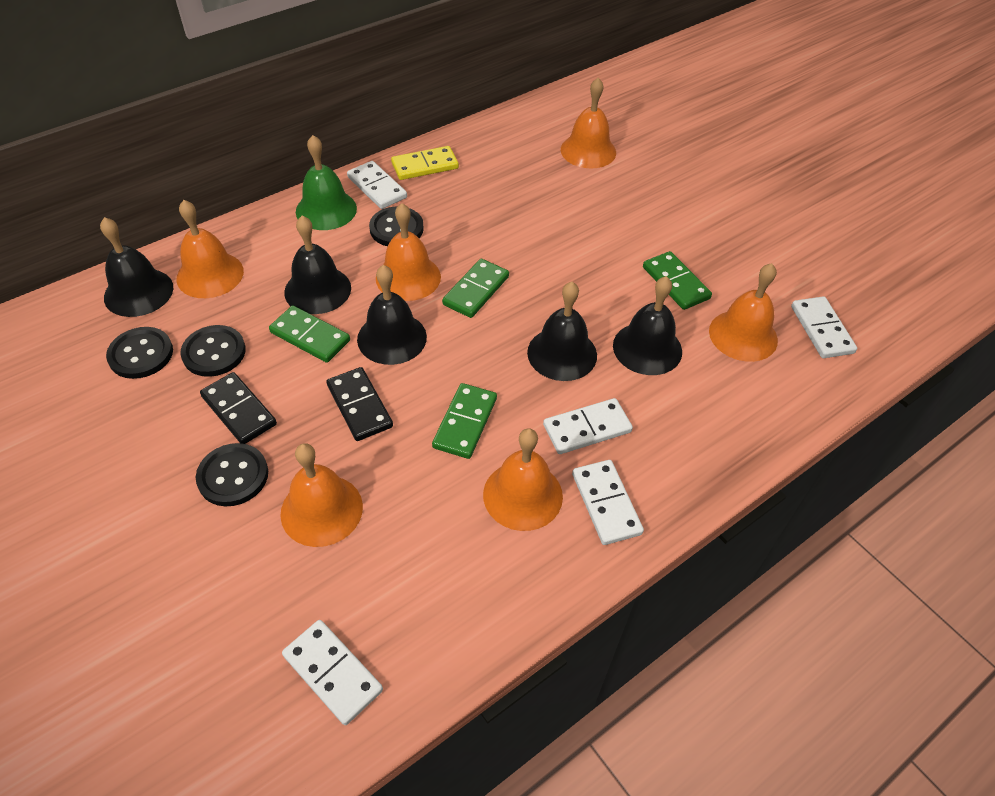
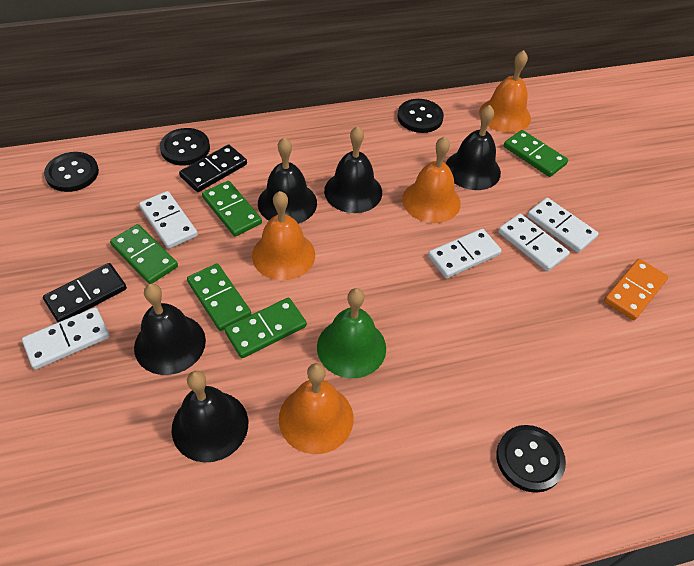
green domino: [269,306,350,363] [432,383,497,459] [442,259,509,318] [643,251,712,310] = 4 -> [110,224,178,284] [187,263,251,331] [202,181,262,236] [225,298,307,358] [504,130,568,177] = 5
orange bell: [176,200,244,298] [280,443,363,547] [376,203,441,301] [483,428,563,531] [561,78,616,169] [709,263,778,362] = 6 -> [252,191,315,280] [279,363,354,454] [402,136,461,223] [479,50,531,133] = 4
orange domino: none = 0 -> [604,259,668,320] = 1
yellow domino: [391,146,459,180] = 1 -> none = 0

